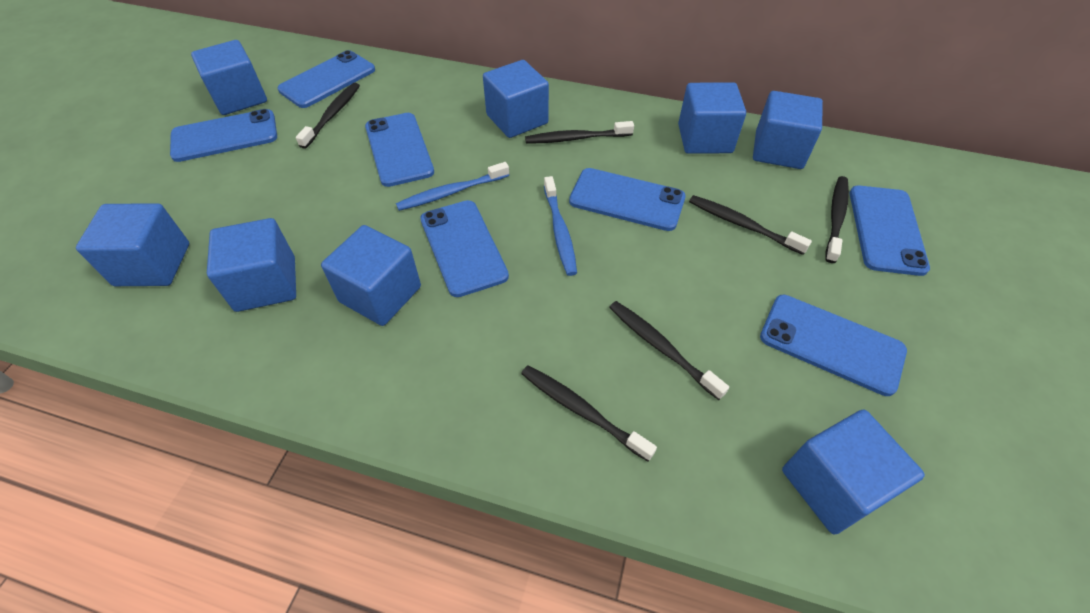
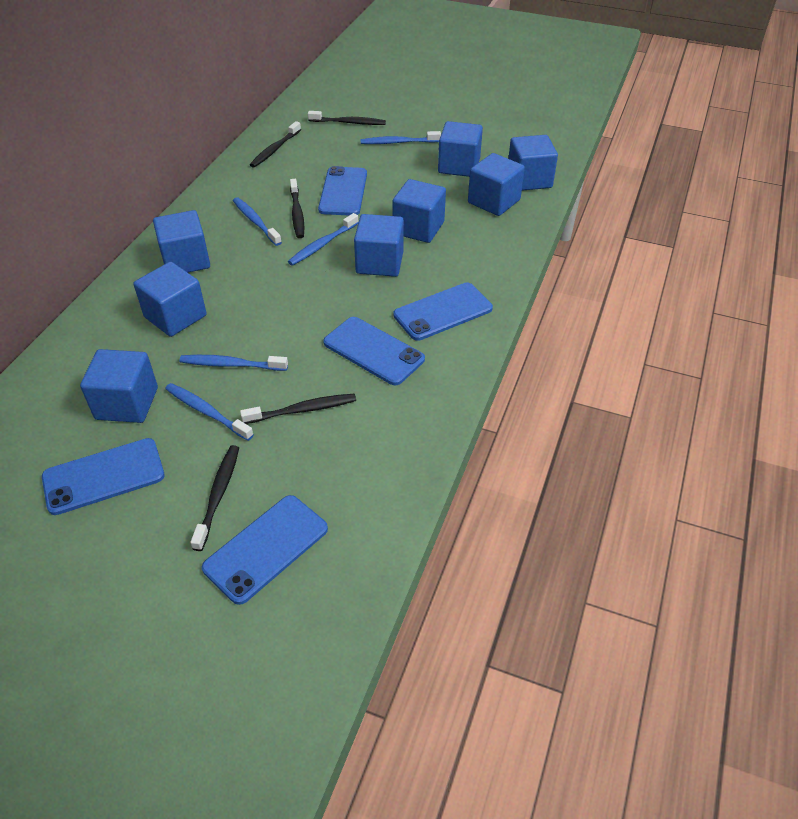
black toothbrush: [296,83,360,149] [521,365,657,461] [525,121,634,144] [609,301,729,400] [689,195,812,255] [825,176,849,263] = 6 -> [190,445,239,551] [240,394,356,424] [250,121,301,168] [290,179,304,238] [308,111,386,125] = 5
blue phone: [170,109,277,162] [277,50,375,108] [365,113,434,187] [420,200,509,297] [569,168,686,231] [760,295,907,396] [849,186,930,276] = 7 -> [42,438,165,515] [202,495,328,605] [318,166,367,215] [323,317,425,385] [393,282,493,341] = 5
blue toothbrush: [396,162,509,211] [544,176,577,276] = 2 -> [165,383,254,441] [179,355,288,371] [233,197,282,246] [288,213,359,266] [360,131,441,144] = 5

